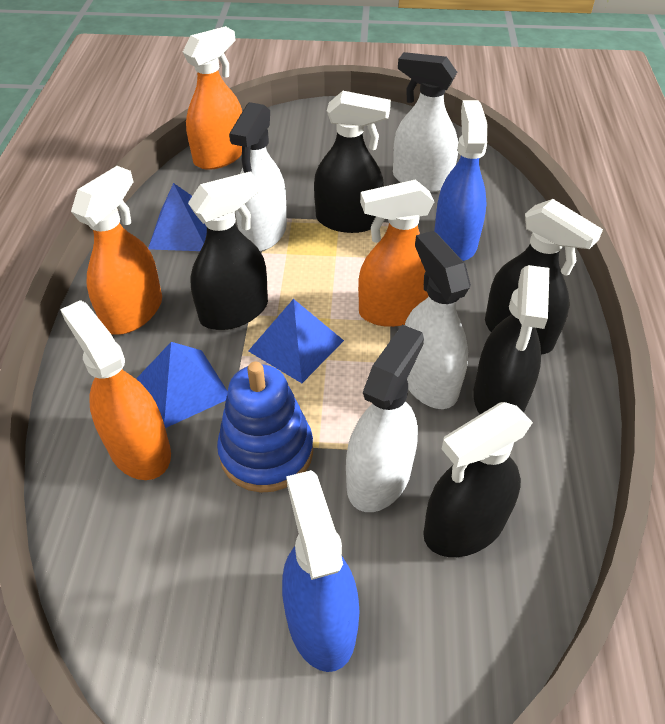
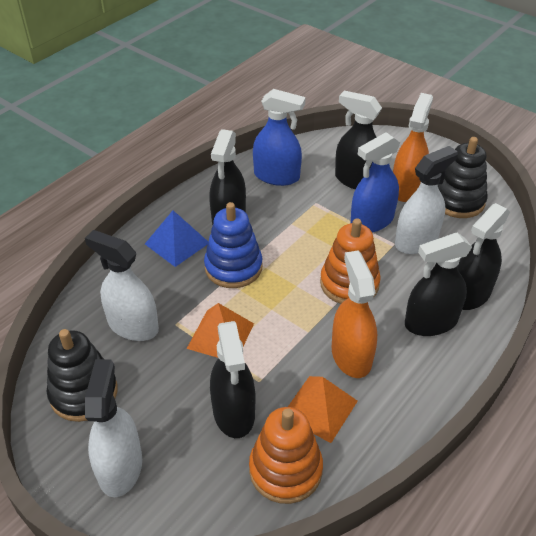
black stacking toy: none = 0 -> [47,329,117,422] [437,137,488,218] = 2
blue pyramid: [137,342,228,428] [148,183,207,251] [248,299,344,383] = 3 -> [145,210,209,267] = 1
orange pyramid: none = 0 -> [187,303,254,358] [288,376,358,443] = 2
orange spray bottle: [60,300,171,480] [71,166,162,335] [183,26,242,170] [358,179,434,327] = 4 -> [332,251,377,378] [393,93,433,202] = 2
orange stacking toy: none = 0 -> [249,407,323,504] [320,218,381,304] = 2
white spray bottle: [229,102,287,252] [346,325,424,512] [393,52,458,192] [405,231,471,409] = 4 -> [85,230,159,341] [85,359,142,497] [395,146,458,254] = 3

